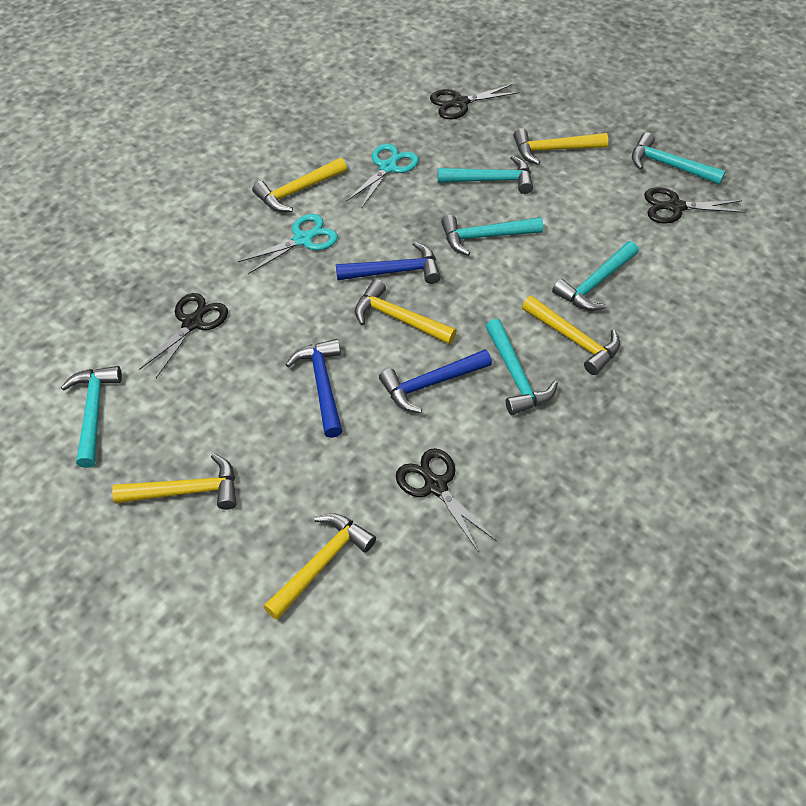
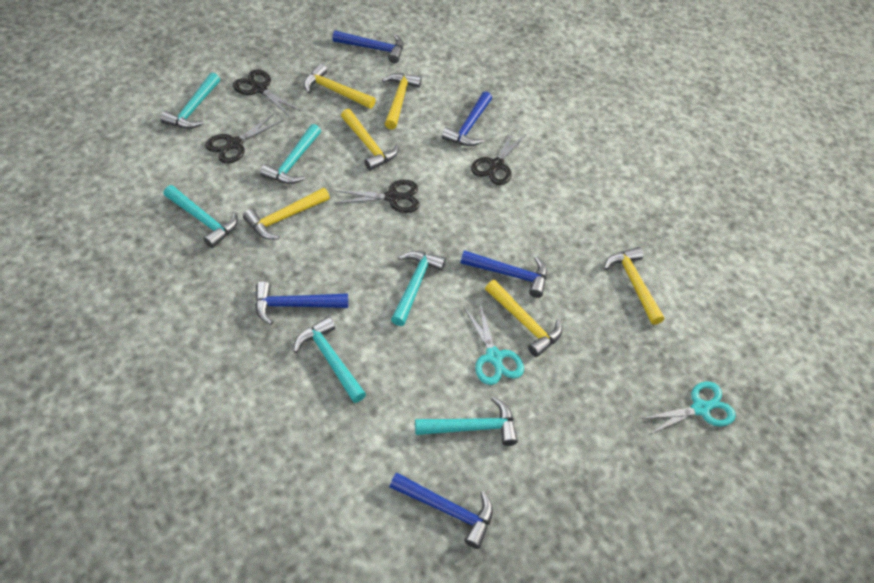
blue hammer: [286,339,342,438] [336,241,441,284] [379,349,492,413] = 3 -> [255,281,348,325] [332,30,403,63] [389,472,493,549] [442,91,492,146] [460,250,547,298] = 5

